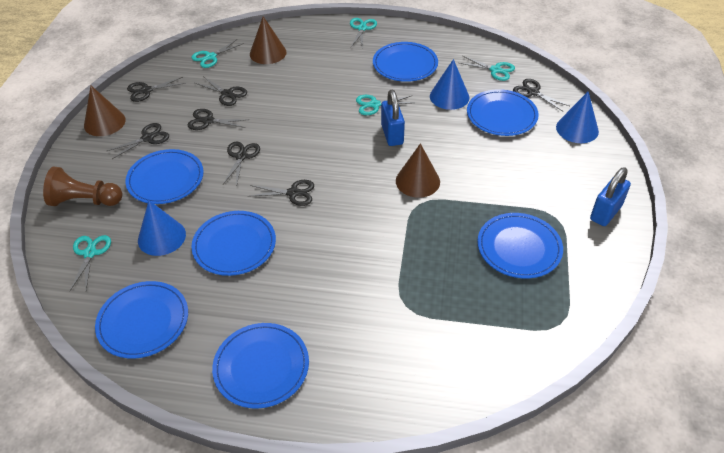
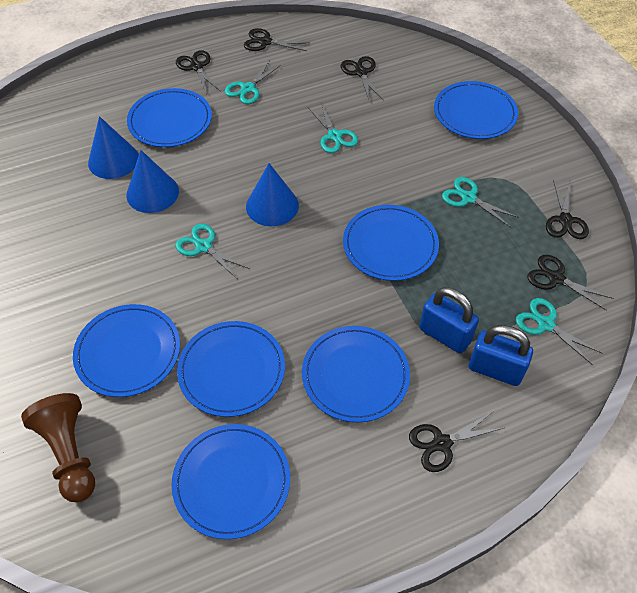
black scissors: [107,123,169,159] [127,77,186,102] [188,109,249,130] [195,76,247,106] [223,142,260,187] [250,180,314,206] [513,79,569,111] = 7 -> [176,50,220,95] [244,28,310,51] [341,56,383,100] [409,411,503,472] [527,255,614,311] [546,180,589,239] = 6
brown cone: [84,86,126,136] [250,16,287,64] [396,143,440,198] = 3 -> none = 0

